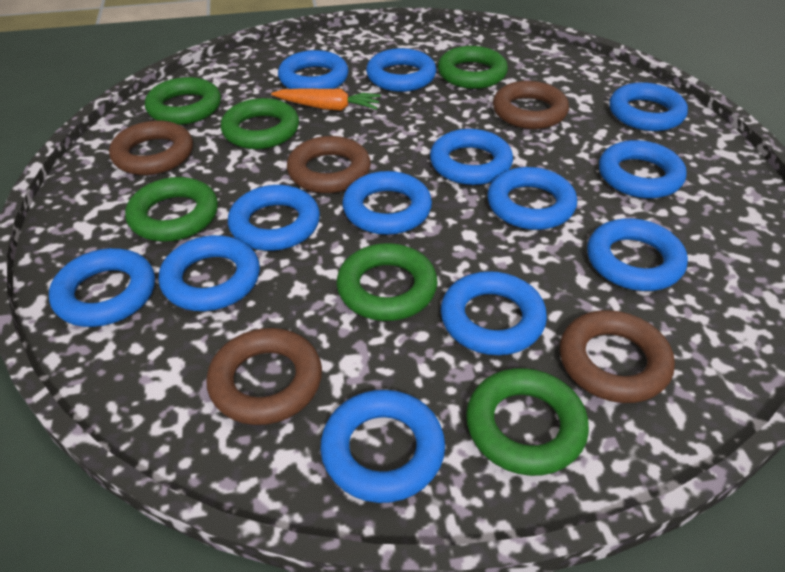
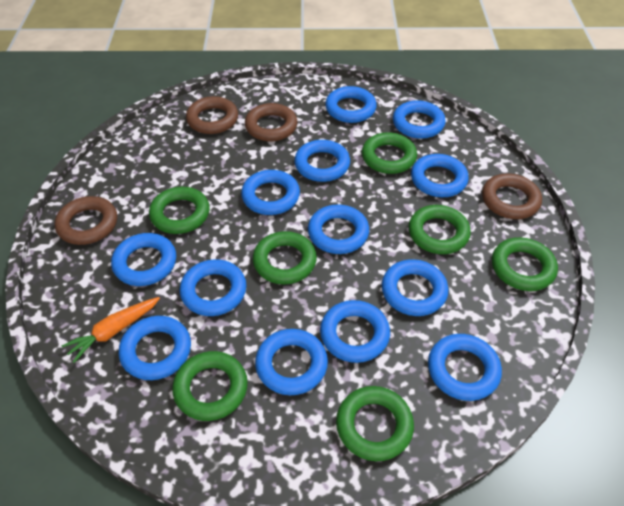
brown ring: [109,120,193,175] [206,328,322,425] [287,136,371,193] [493,81,569,129] [560,310,675,403] = 5 -> [55,196,117,245] [186,96,238,134] [245,103,297,141] [482,173,542,219] = 4
green ring: [125,177,218,242] [145,77,221,125] [220,98,299,149] [337,243,438,321] [438,46,508,89] [466,368,589,476] = 6 -> [149,187,210,234] [172,351,248,421] [253,231,317,285] [336,386,414,461] [362,132,417,174] [409,205,471,254] [492,237,558,291] = 7

